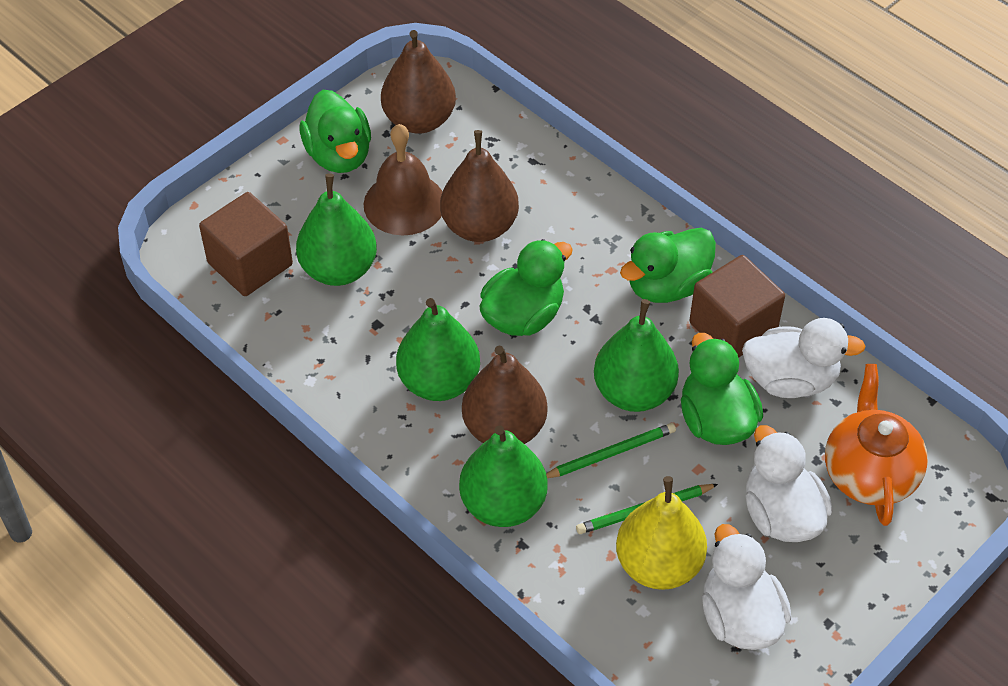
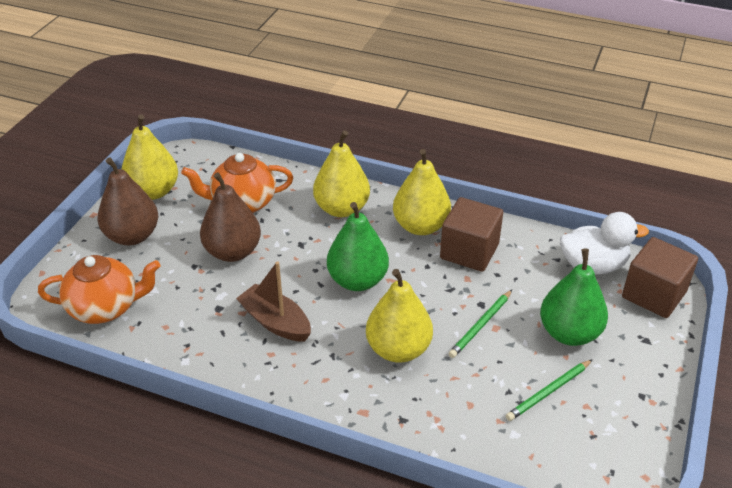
brown bell: [364,124,442,235] = 1 -> none = 0
brown boat: none = 0 -> [236,261,311,342] = 1
brown pear: [381,30,456,134] [440,130,519,242] [462,345,548,444] = 3 -> [98,157,158,246] [200,173,261,262] = 2
green duck: [300,90,371,173] [479,239,573,336] [620,228,716,303] [681,333,763,445] = 4 -> none = 0
green pear: [296,174,377,286] [396,298,480,401] [459,425,548,527] [594,299,679,412] = 4 -> [327,202,389,291] [540,248,608,346] = 2
orange teapot: [825,364,928,526] = 1 -> [38,255,160,324] [181,153,293,213] = 2
white duck: [702,524,791,650] [742,318,866,398] [746,425,832,542] = 3 -> [560,212,649,275] = 1
yellow pear: [616,476,707,590] = 1 -> [122,114,178,200] [313,130,370,217] [366,269,433,363] [393,149,451,235] = 4

